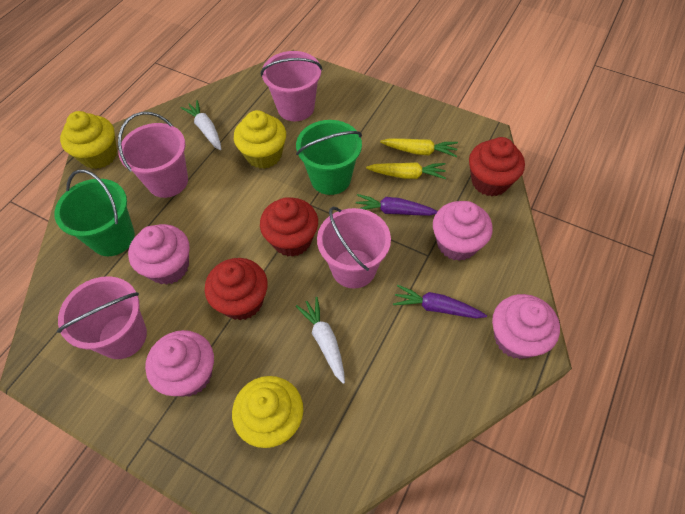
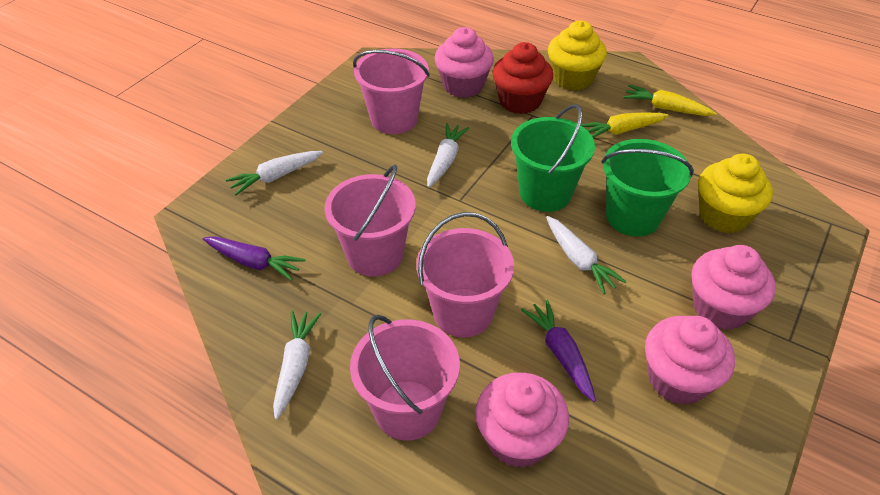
red cupcake: [205,258,268,320] [260,197,318,257] [469,137,525,196] = 3 -> [493,42,553,114] = 1
white carrot: [181,100,221,150] [296,297,345,384] = 2 -> [226,151,323,195] [273,311,321,420] [427,123,469,188] [546,216,627,294] = 4
yellow cupcake: [60,111,117,169] [232,376,303,448] [234,110,286,169] = 3 -> [548,21,607,90] [698,154,773,233] = 2

